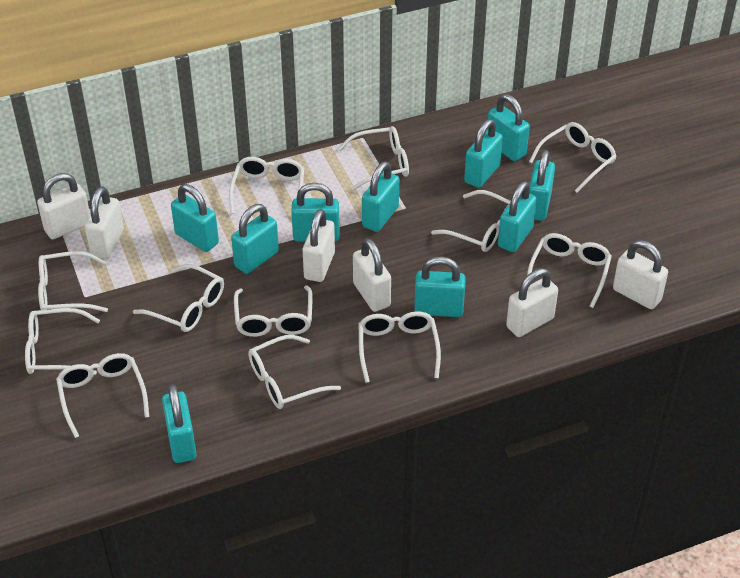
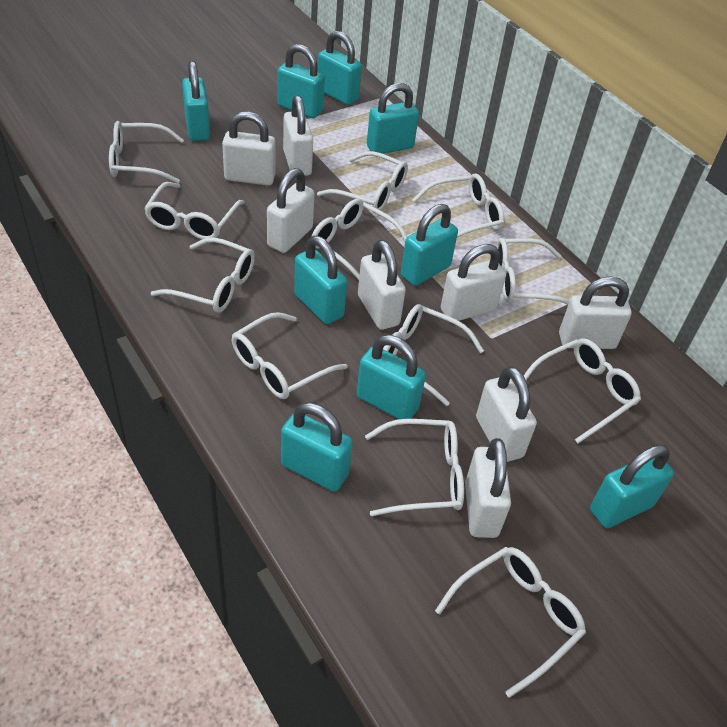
turquoise padlock: [162,384,196,463] [171,184,219,252] [231,204,279,274] [291,183,340,241] [362,161,399,232] [414,256,466,317] [464,119,503,188] [488,94,530,161] [498,181,537,252] [529,150,555,221] = 10 -> [182,61,210,141] [277,44,325,118] [281,403,353,491] [294,236,347,324] [317,31,362,105] [357,335,426,419] [367,83,419,154] [401,204,458,286] [590,444,674,528] = 9
white padlock: [37,173,90,239] [85,186,124,259] [303,209,335,282] [353,238,391,312] [506,268,558,337] [613,240,668,309] = 6 -> [222,112,276,186] [267,168,314,253] [283,95,313,176] [358,240,406,330] [441,244,506,321] [465,438,511,538] [476,366,537,462] [559,277,631,349] = 8

